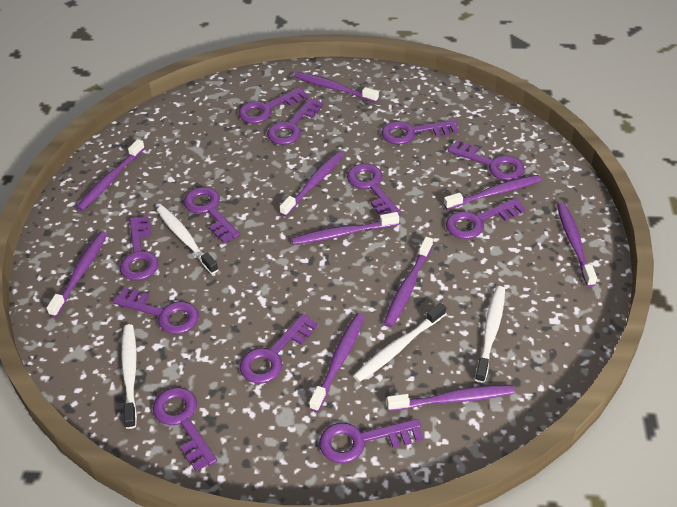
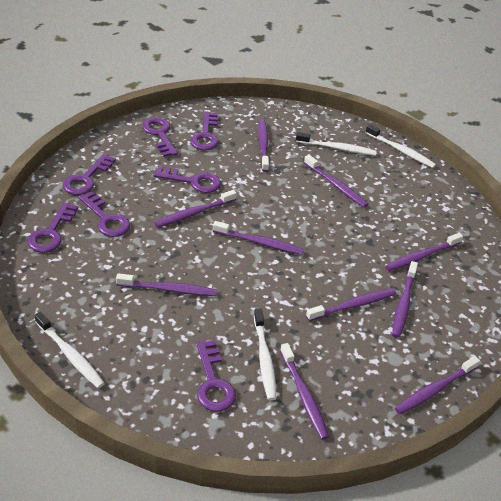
purple key: [113,288,199,334] [120,216,159,281] [153,387,217,472] [184,187,240,243] [238,87,308,123] [240,314,318,384] [267,98,324,145] [319,419,423,463] [347,164,401,215] [381,120,458,144] [446,198,526,239] [448,140,525,181] = 12 -> [28,202,78,253] [63,154,116,195] [79,191,130,237] [142,117,178,157] [153,166,221,193] [190,112,219,150] [197,340,236,412] = 7

